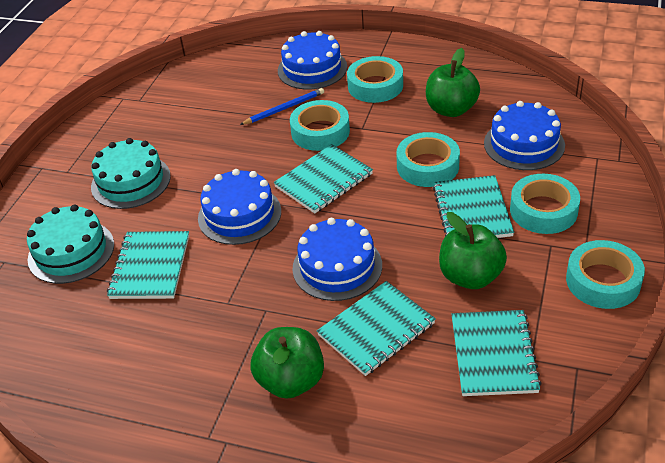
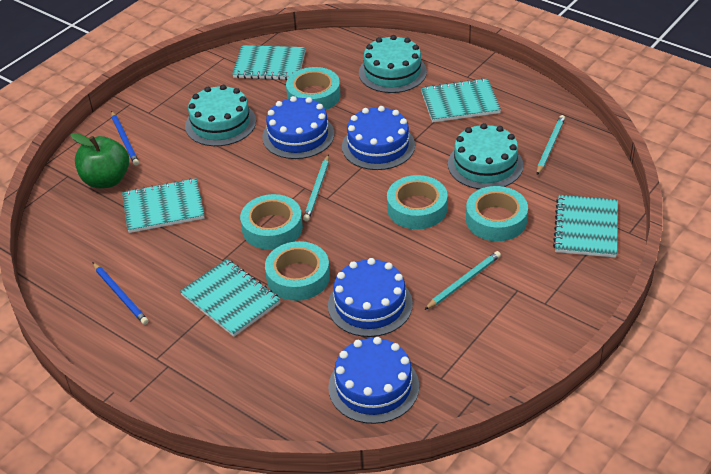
blue pencil: [240,88,324,125] = 1 -> [92,262,148,325] [111,111,139,166] = 2
green apple: [251,327,324,399] [426,48,480,117] [439,212,507,289] = 3 -> [70,133,129,188] = 1
turquoise cake: [27,205,114,284] [91,138,171,209] = 2 -> [185,84,256,146] [359,35,427,93] [448,123,523,189] = 3
turquoise pencil: none = 0 -> [303,154,329,221] [424,251,501,310] [537,115,565,175] = 3

